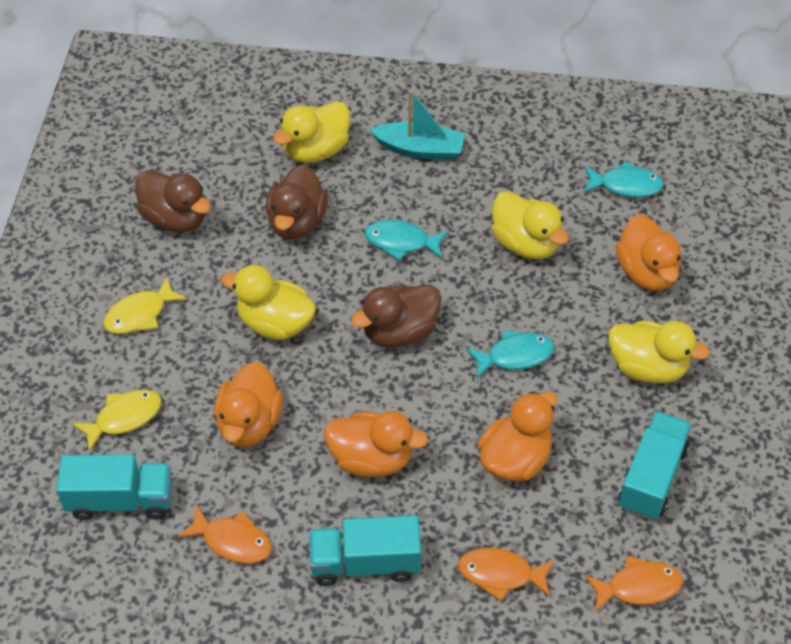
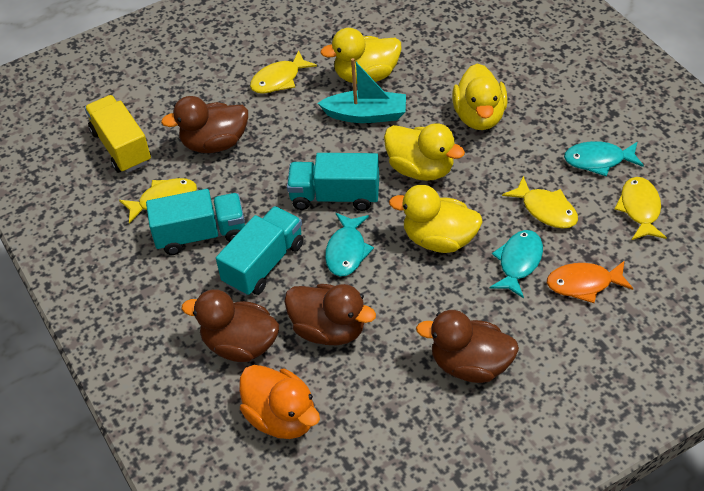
brown duck: [135,170,211,232] [266,165,328,240] [351,284,442,348] = 3 -> [161,96,248,153] [182,289,279,362] [284,284,376,345] [416,310,519,383] = 4
orange duck: [214,362,283,447] [324,411,428,477] [478,391,557,481] [616,214,681,291] = 4 -> [239,365,320,439] = 1
orange fish: [177,505,272,564] [458,548,554,601] [585,556,683,613] = 3 -> [547,260,633,303] = 1
yellow fish: [72,390,162,452] [103,277,187,334] = 2 -> [119,178,197,224] [250,50,317,94] [502,176,578,229] [614,177,667,240] = 4
yellow truck: none = 0 -> [85,95,151,173] = 1

